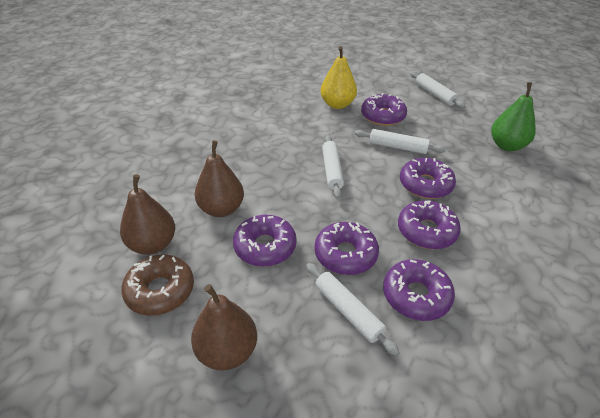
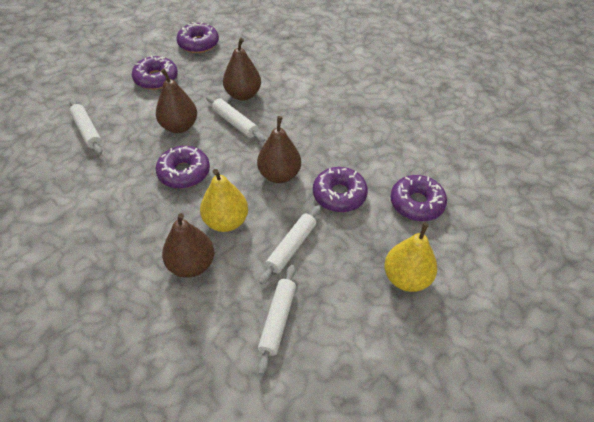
brown donut: [121,255,194,316] = 1 -> none = 0
brown pear: [120,174,175,255] [191,284,257,370] [195,140,244,217] = 3 -> [156,69,197,133] [162,213,214,278] [223,38,261,101] [257,116,301,183] = 4
green pear: [491,82,536,151] = 1 -> none = 0
purple donut: [233,215,297,267] [314,222,379,275] [361,93,407,126] [383,259,455,321] [398,200,461,249] [400,158,456,199] = 6 -> [132,55,178,90] [156,146,210,189] [176,22,219,53] [313,167,368,212] [390,175,447,221] = 5
yellow pear: [320,46,357,109] = 1 -> [200,169,248,232] [384,222,438,292] = 2

